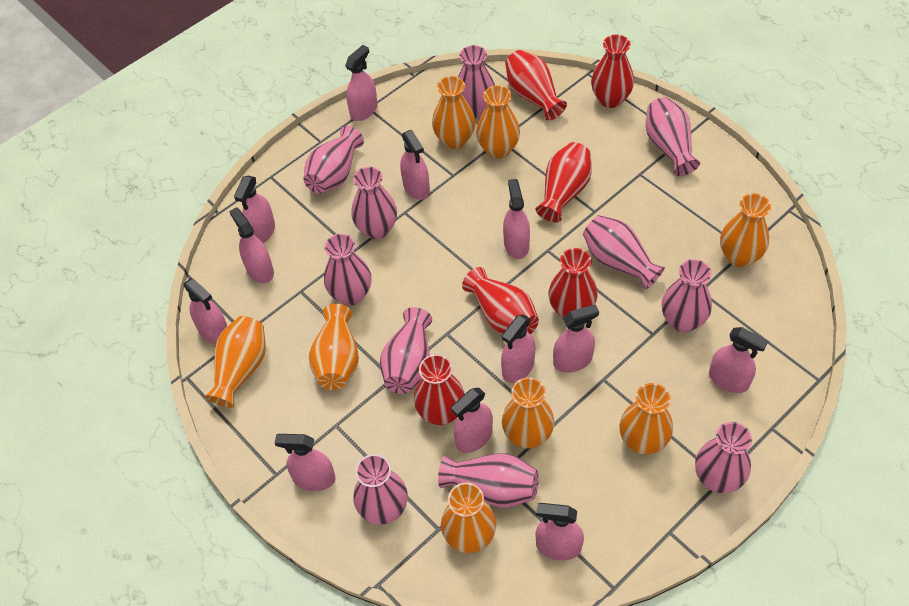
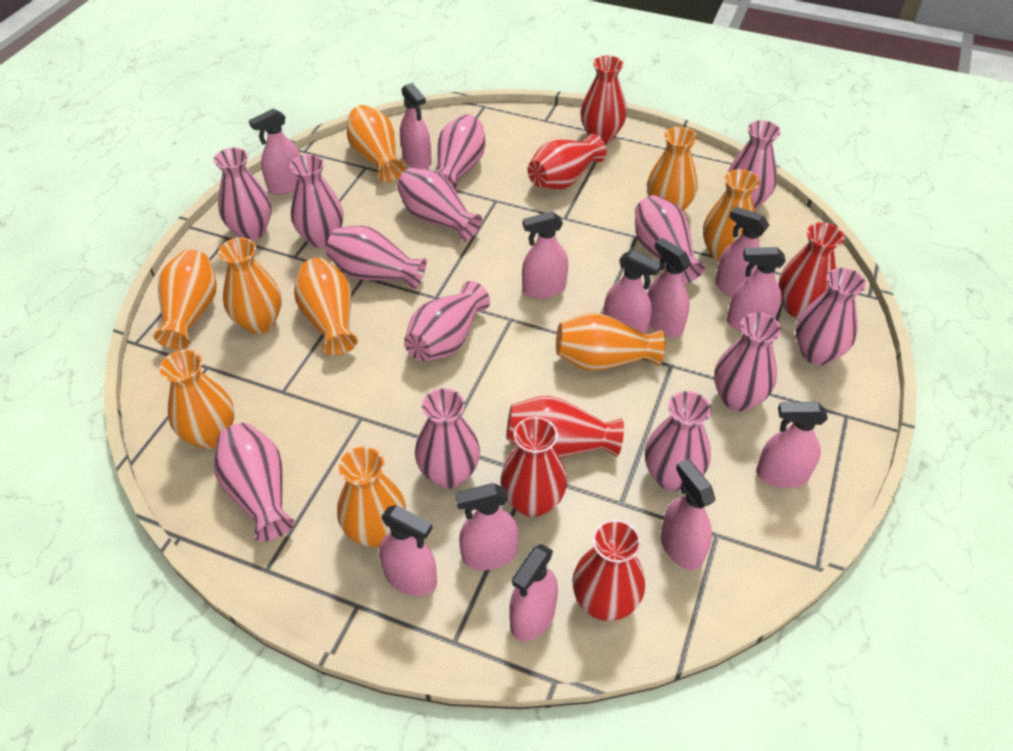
orange vase: [205,316,266,408] [309,304,359,390] [432,76,475,149] [441,482,496,553] [476,85,520,159] [502,377,554,449] [619,383,673,454] [720,193,771,267] = 8 -> [153,250,217,349] [159,350,234,449] [218,238,282,334] [294,258,358,355] [337,447,406,548] [347,105,405,182] [556,313,665,371] [647,127,698,211] [703,169,760,262] = 9
pink vase: [304,126,364,193] [324,234,371,306] [351,167,397,239] [354,454,408,525] [380,307,432,394] [438,453,539,508] [458,45,495,118] [583,215,665,290] [646,97,700,176] [662,259,712,332] [695,422,752,493] = 11 -> [214,148,272,240] [214,423,295,542] [290,155,343,248] [326,226,426,290] [397,168,482,242] [404,281,490,361] [415,388,480,488] [437,114,486,192] [635,195,705,284] [645,391,712,491] [714,313,781,411] [726,120,781,210] [796,268,866,365] = 13

